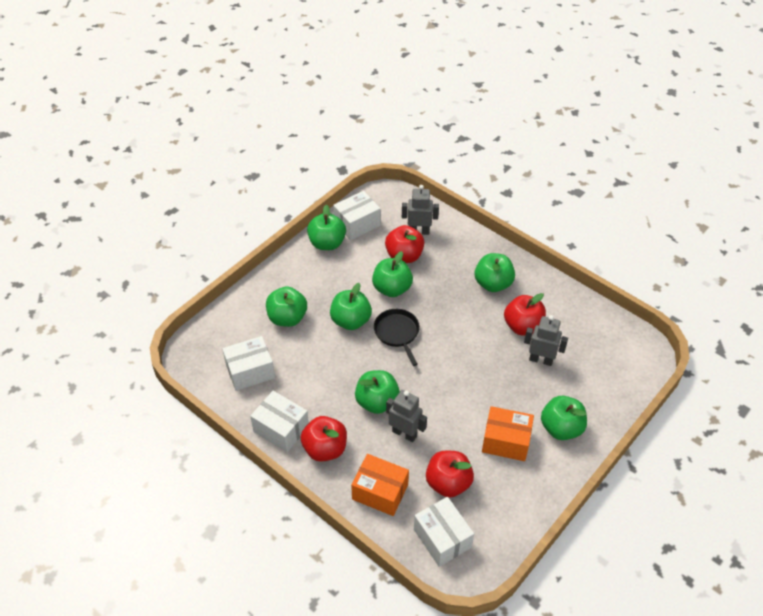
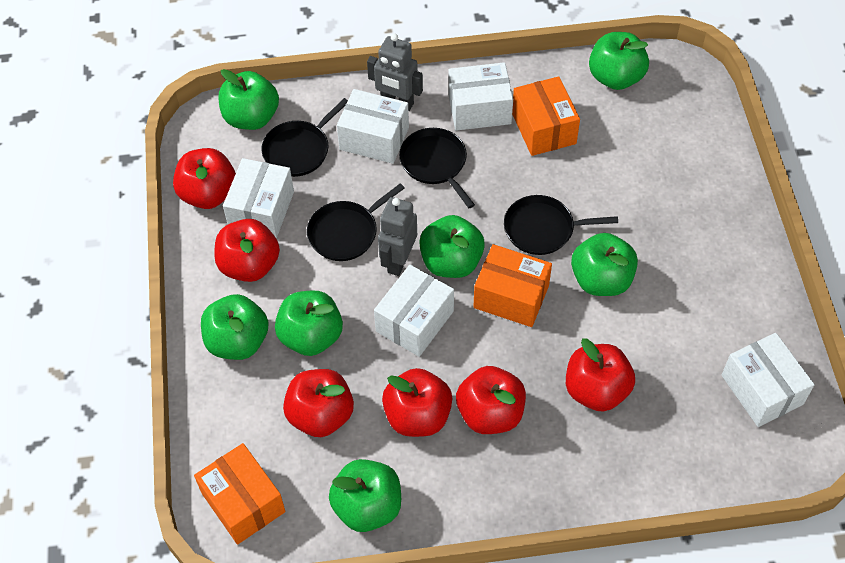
black pan: [374,309,420,366] = 1 -> [262,98,348,177] [307,183,405,261] [399,128,475,208] [504,195,618,255] = 4
grey robot: [386,390,427,442] [402,185,439,235] [524,315,568,366] = 3 -> [367,34,423,111] [378,197,417,276] = 2
orange box: [351,454,409,516] [482,406,534,461] = 2 -> [194,443,286,544] [473,244,552,327] [512,76,580,156] = 3
red apple: [301,416,347,462] [385,225,425,263] [426,451,474,498] [504,293,546,335] = 4 -> [173,148,236,209] [215,219,280,282] [283,369,354,437] [382,368,453,437] [456,366,526,434] [566,338,635,412] = 6
white box: [222,336,275,391] [250,391,309,452] [333,191,381,240] [414,497,474,567] = 4 -> [223,158,294,239] [337,89,409,164] [374,265,454,357] [448,62,513,131] [722,333,815,427] = 5

